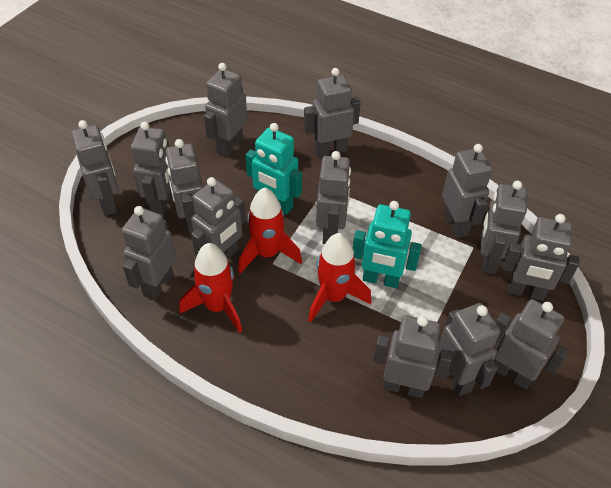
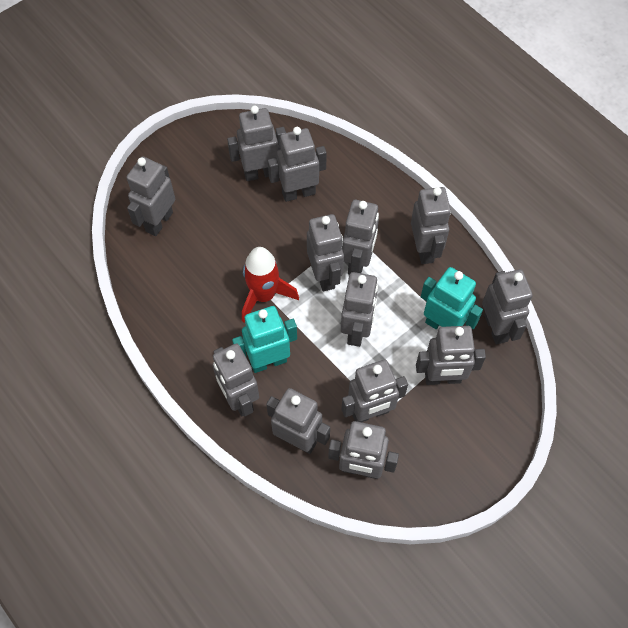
grey robot: [71,120,119,216] [122,206,176,300] [131,122,172,216] [165,139,203,234] [191,177,246,258] [204,63,247,157] [304,68,361,157] [316,151,351,244] [373,315,453,398] [439,303,500,396] [442,144,492,238] [481,180,527,274] [494,299,569,389] [502,214,580,301] = 14 -> [127,157,175,236] [212,343,259,416] [227,106,286,181] [266,388,330,454] [268,127,327,202] [307,214,344,291] [328,421,399,479] [341,272,378,347] [342,200,379,275] [342,360,408,422] [411,187,451,264] [416,326,486,385] [482,269,533,345] = 13
red rocket: [179,243,242,333] [238,188,302,274] [308,233,371,322] = 3 -> [242,247,299,322] = 1

